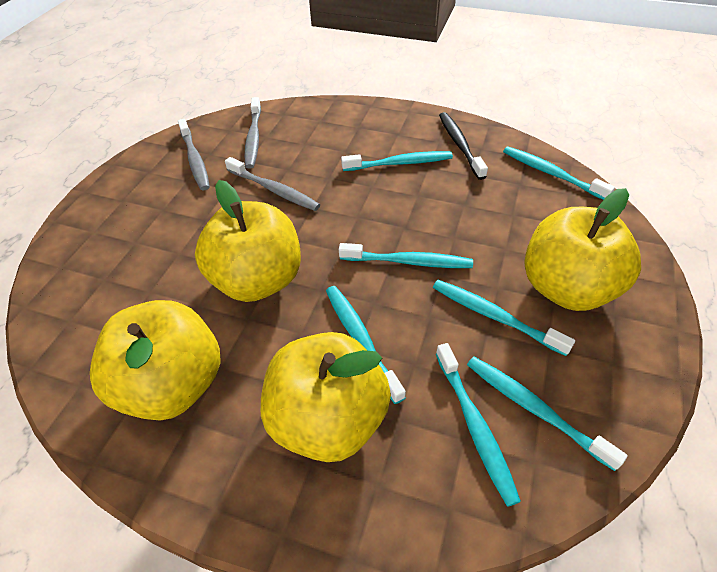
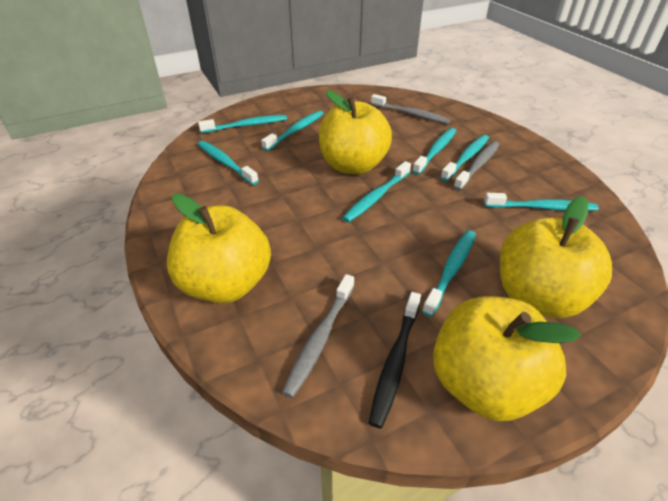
turquoise toothbrush: [326,286,406,404] [339,243,473,268] [341,151,453,171] [433,280,575,356] [436,343,521,507] [467,357,628,471] [503,146,615,200] = 7 -> [198,115,287,133] [198,141,259,185] [261,111,324,151] [342,161,411,222] [412,128,456,175] [422,230,476,317] [440,135,489,181] [484,193,599,211] = 8

